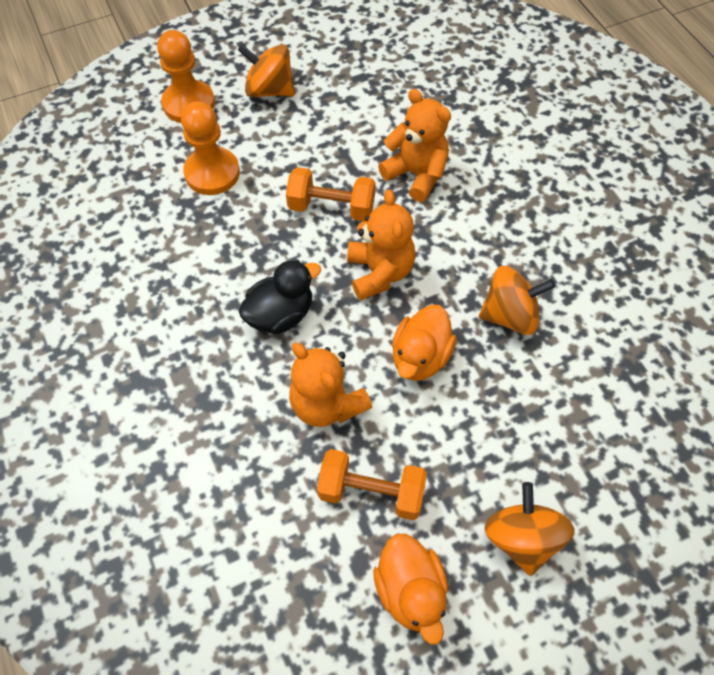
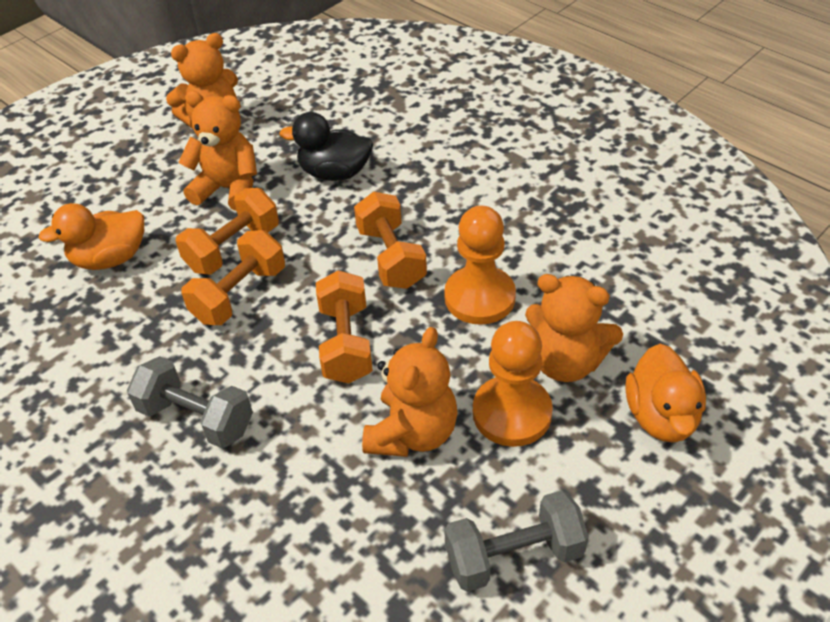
grey dumbbell: none = 0 -> [127,356,253,448] [444,490,589,592] = 2
orange dumbbell: [286,167,376,222] [317,449,427,520] = 2 -> [176,188,279,275] [181,230,285,325] [316,270,373,383] [354,192,427,289] = 4
orange spinning top: [238,44,295,97] [479,266,555,335] [484,482,575,576] = 3 -> none = 0
orange teddy bear: [289,342,372,427] [347,189,416,301] [378,89,451,202] = 3 -> [166,33,238,129] [178,91,257,211] [362,327,458,457] [525,274,623,382] = 4

